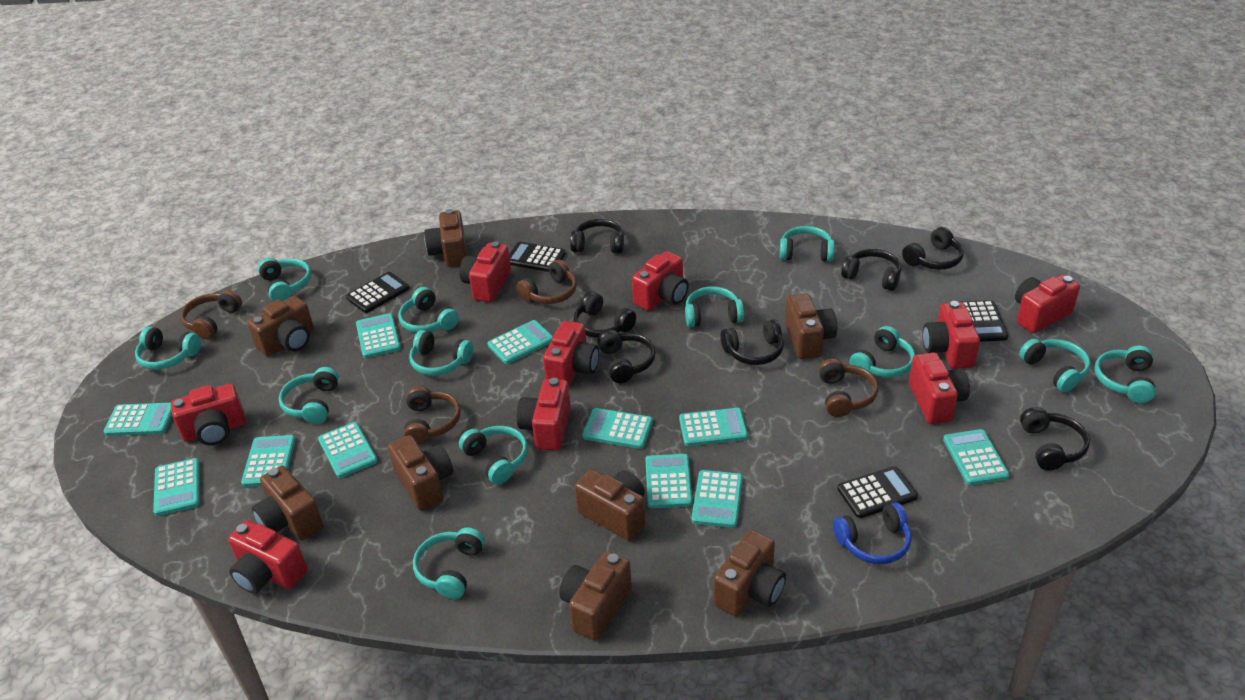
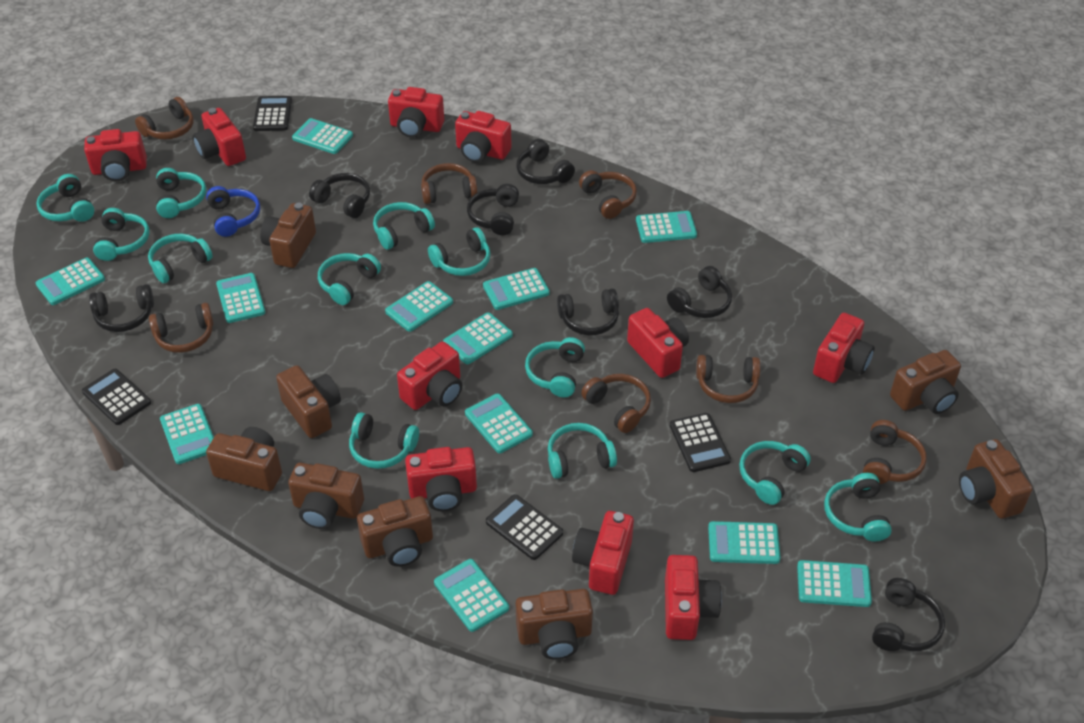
brown headphones: [180,290,242,339] [404,386,461,445] [516,259,577,304] [819,359,878,417] = 4 -> [135,97,194,139] [149,303,214,353] [421,163,478,204] [579,170,637,219] [581,374,651,433] [696,355,760,403] [863,420,927,484] = 7
red camera: [171,384,246,445] [228,520,308,594] [460,241,511,302] [517,378,571,451] [543,321,599,387] [632,251,689,311] [909,353,970,424] [922,301,980,369] [1015,275,1080,333] = 9 -> [84,129,147,181] [193,108,246,166] [388,87,444,138] [397,341,462,410] [405,447,477,512] [455,111,512,162] [572,511,634,595] [627,308,689,378] [665,555,722,640] [813,313,875,383] = 10
turquoise calculator: [104,403,172,436] [153,458,200,516] [241,435,296,487] [318,422,378,478] [356,313,401,358] [487,320,553,364] [582,408,653,449] [645,454,693,508] [679,408,748,446] [691,470,743,528] [943,429,1010,485] = 11 -> [36,258,105,305] [160,404,214,464] [216,273,265,323] [292,118,353,154] [385,281,453,332] [434,559,509,632] [443,312,513,364] [465,393,533,453] [483,268,550,310] [636,211,697,243] [708,521,781,564] [797,560,872,607] = 12

